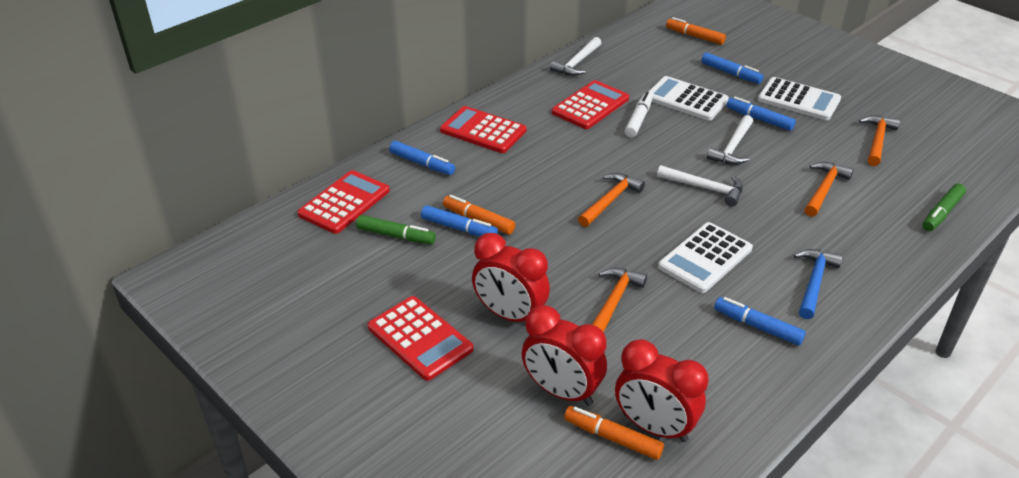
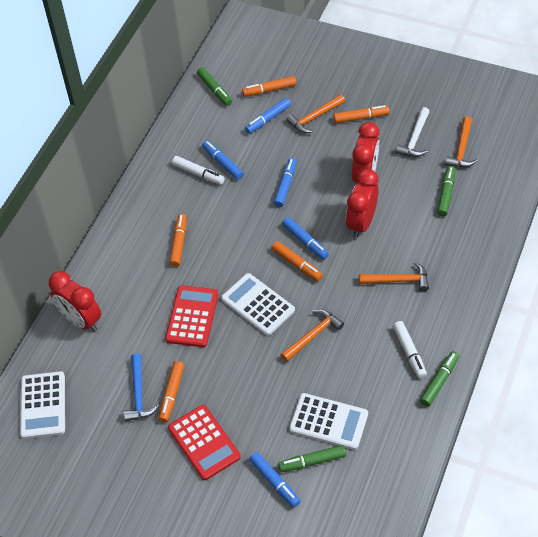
green marker: [356,215,436,244] [922,184,966,231] = 2 -> [197,67,232,106] [278,445,346,472] [420,351,459,407] [437,166,455,216] = 4
orange marker: [443,195,515,234] [564,406,664,460] [666,17,726,45] = 3 -> [159,361,184,422] [170,214,187,267] [242,76,296,97] [272,241,323,281] [334,105,390,123] = 5
red calculator: [297,170,390,234] [368,296,473,381] [440,106,526,153] [552,80,629,129] = 4 -> [165,285,219,347] [168,405,241,480] = 2
white hammer: [550,37,601,76] [657,165,743,207] [707,115,753,165] = 3 -> [395,107,430,157] = 1
white marker: [625,92,653,137] = 1 -> [172,156,225,185] [393,321,427,378] = 2

